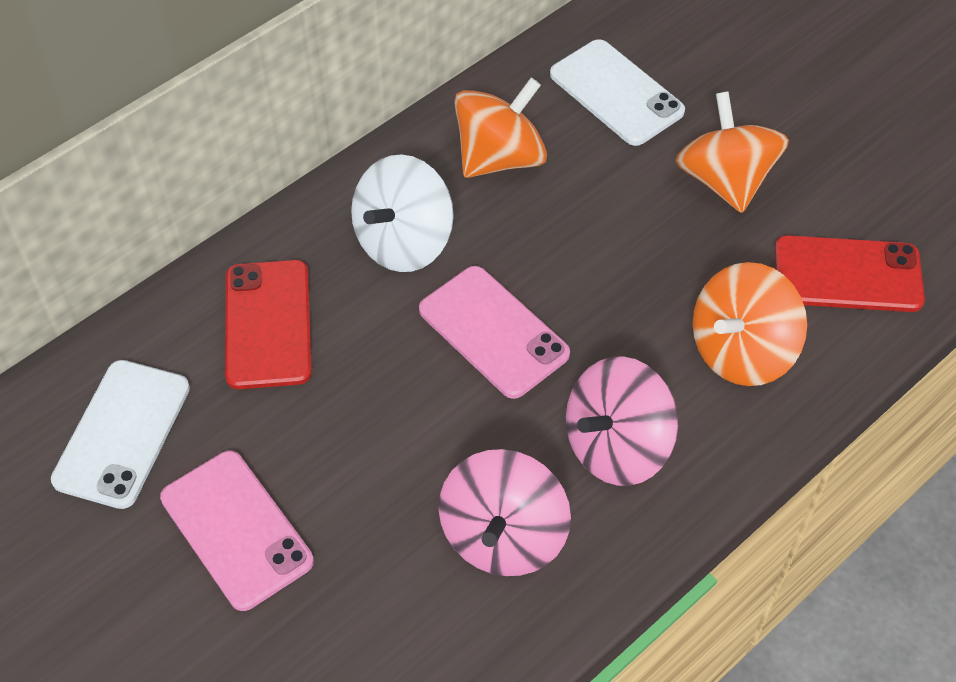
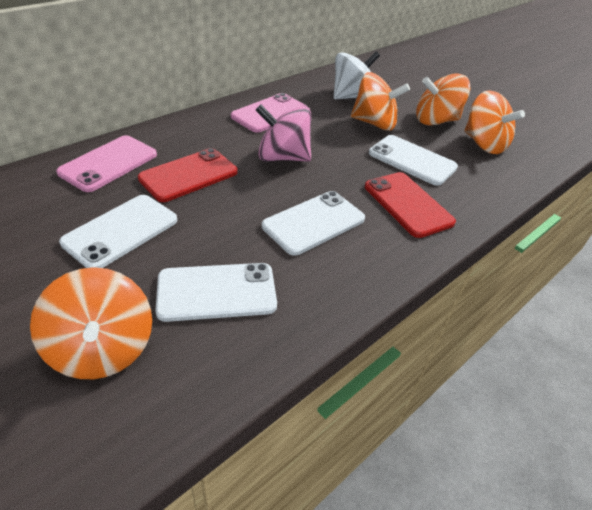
orange spinning top: [454,77,547,178] [675,91,789,213] [692,262,807,386] = 3 -> [30,267,152,379] [351,72,410,131] [416,74,471,126] [464,90,525,154] = 4
pink spinning top: [439,449,571,576] [566,356,678,486] = 2 -> [256,105,311,162] = 1
white phone: [51,360,190,509] [550,39,685,146] = 2 -> [59,195,177,268] [156,263,277,322] [262,191,365,255] [369,135,458,186] = 4

